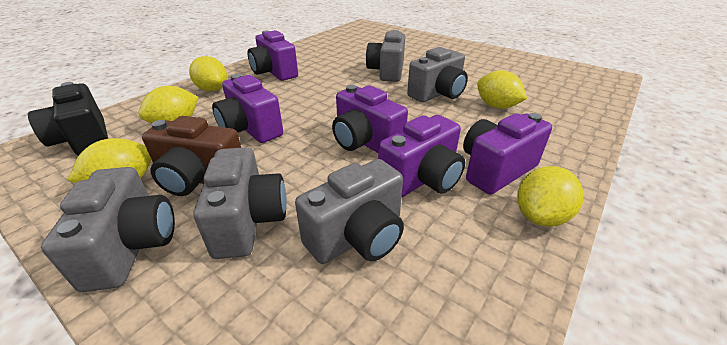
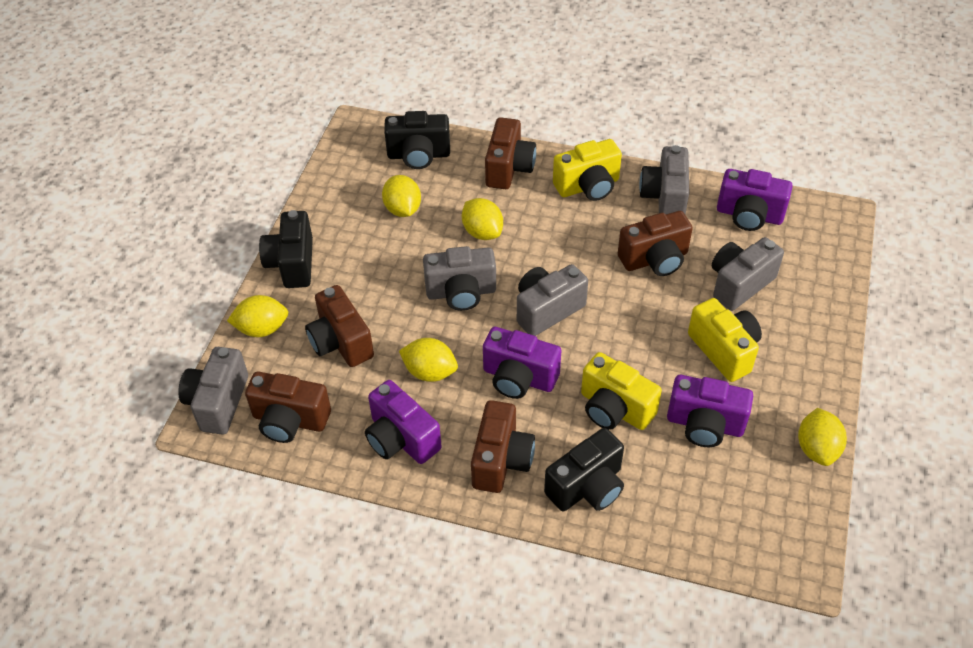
black camera: [28,82,108,156] = 1 -> [259,210,313,288] [384,111,450,169] [544,428,624,511] = 3
brown camera: [142,116,241,196] = 1 -> [245,372,331,443] [305,285,374,367] [471,400,535,493] [485,117,536,189] [618,211,693,276] = 5
purple camera: [212,74,283,143] [247,30,298,81] [332,85,408,153] [378,115,465,198] [463,113,552,194] = 5 -> [365,380,442,464] [483,327,562,399] [667,375,753,447] [717,169,793,231] = 4
yellow camera: none = 0 -> [553,139,622,201] [581,352,662,430] [688,298,762,382] = 3

